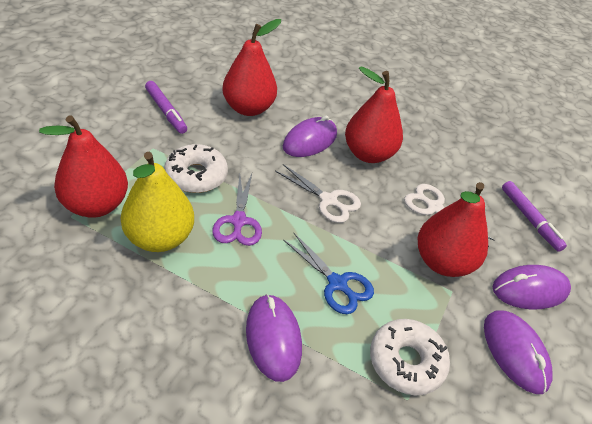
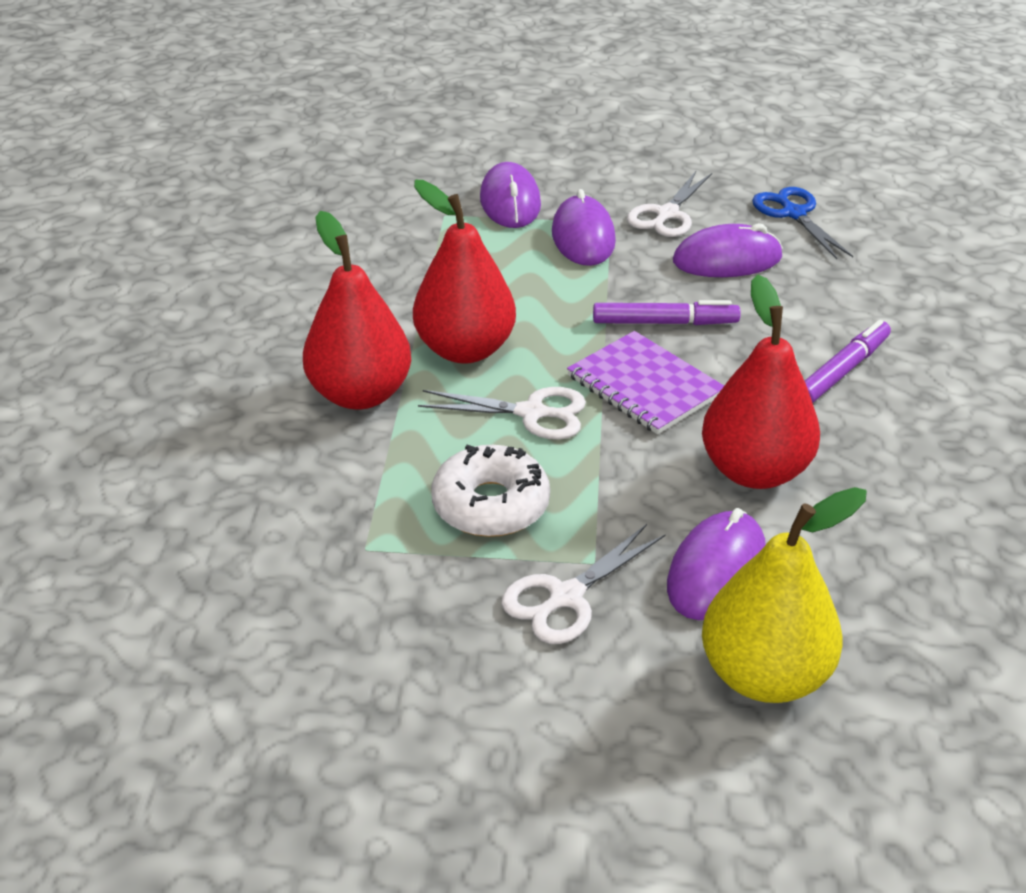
purple notebook: none = 0 -> [567,331,724,434] = 1
purple scissors: [212,174,262,246] = 1 -> none = 0
red pear: [39,115,128,218] [223,19,281,116] [345,66,403,163] [418,182,488,277] = 4 -> [303,211,411,410] [413,180,516,364] [702,275,820,489] = 3
white donut: [164,144,228,193] [370,319,450,395] = 2 -> [431,445,550,537] = 1
white scissors: [275,164,361,223] [404,184,495,247] = 2 -> [418,387,586,440] [501,524,666,644] [627,171,712,237] = 3

